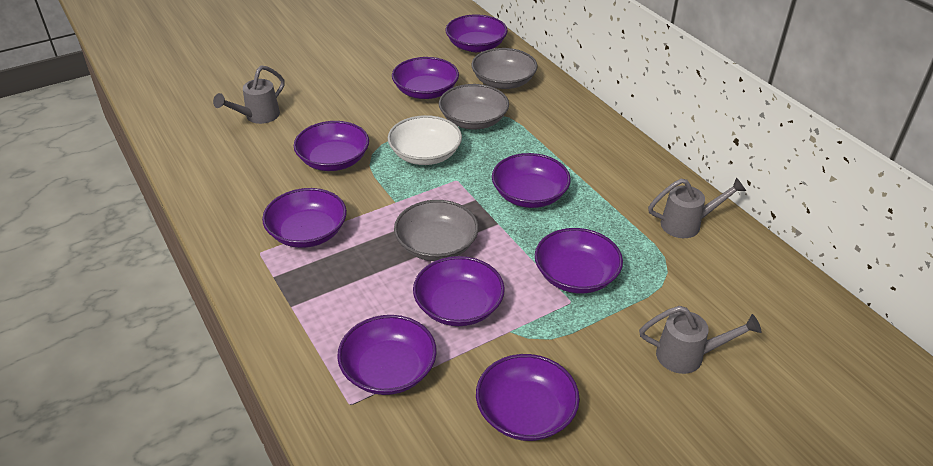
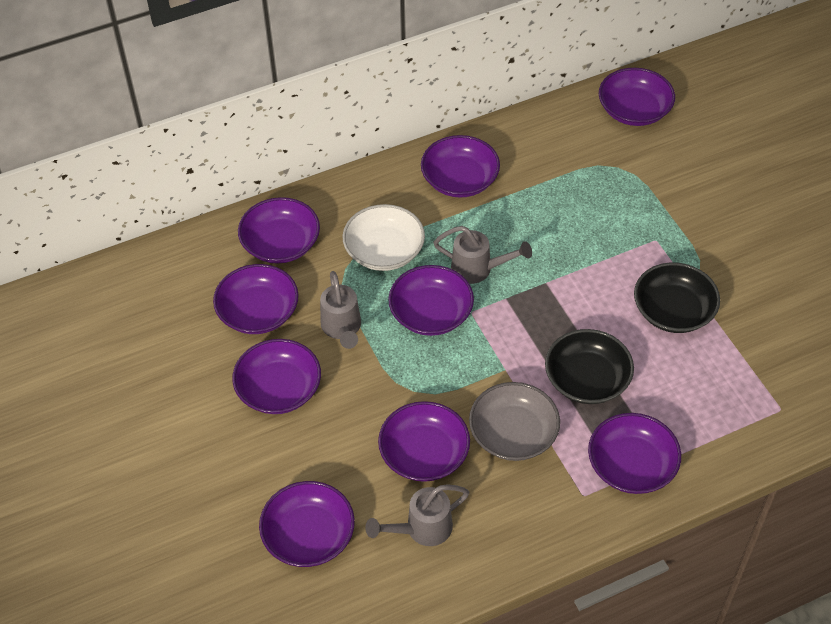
black bowl: none = 0 -> [545,329,634,404] [634,263,720,333] = 2
grey bowl: [394,200,479,261] [439,84,509,129] [471,48,538,89] = 3 -> [469,382,560,461] = 1

